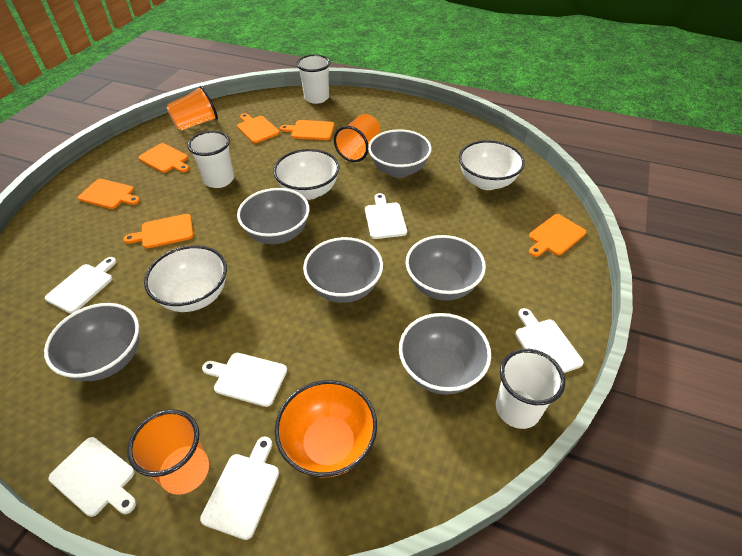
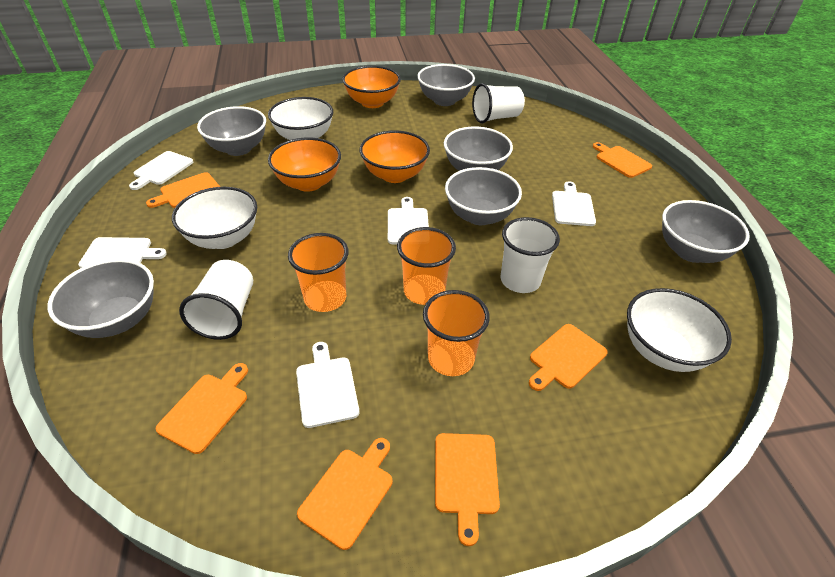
orange bowl: [275,380,377,477] = 1 -> [268,137,341,192] [342,66,401,108] [360,131,430,183] = 3
white cutting board: [45,257,117,314] [48,437,136,517] [200,436,279,540] [202,353,287,407] [365,193,407,239] [515,308,584,373] = 6 -> [78,237,167,268] [129,151,193,190] [296,342,359,428] [388,197,429,244] [552,181,596,226] = 5

